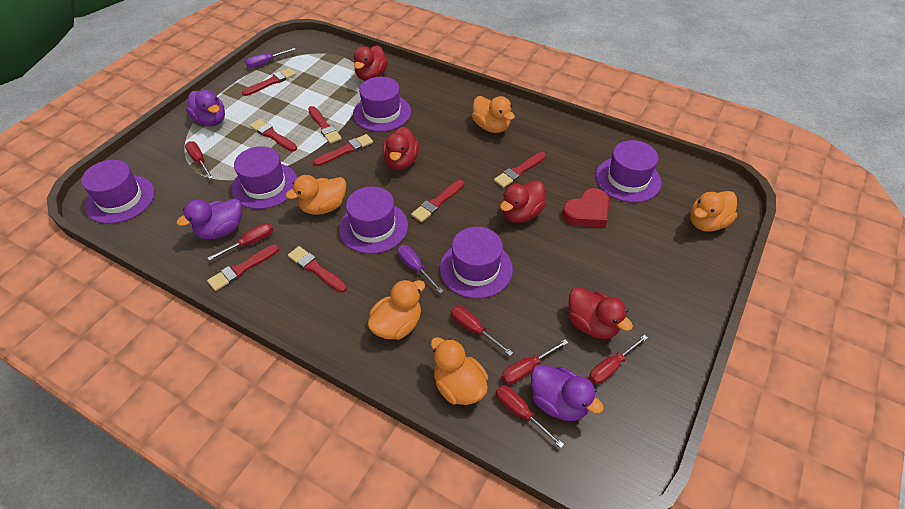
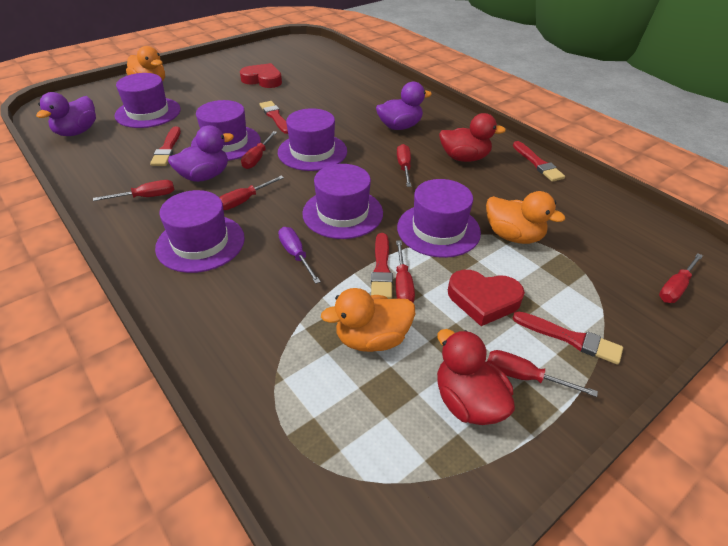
orange duck: [286,175,346,215] [367,279,425,340] [431,337,488,405] [472,96,515,133] [690,191,737,232] = 5 -> [126,46,165,82] [321,288,415,352] [486,191,565,244] = 3
purple screwdriver: [245,48,296,68] [397,245,443,293] = 2 -> [278,227,321,284] = 1
red brush: [207,244,279,291] [242,68,296,96] [250,119,297,151] [288,246,347,292] [308,106,342,144] [313,134,373,166] [411,180,464,222] [494,152,546,188] = 8 -> [150,126,181,166] [260,101,288,134] [371,233,393,299] [513,141,565,182] [513,311,623,365] = 5
red duck: [354,45,388,81] [382,126,419,170] [500,180,546,223] [568,287,633,339] = 4 -> [437,329,515,425] [439,113,506,162] = 2
red heart: [562,188,609,227] = 1 -> [240,63,282,88] [448,270,525,326] = 2
red screwdriver: [185,141,213,179] [208,223,273,261] [451,306,513,356] [496,385,564,448] [502,339,568,385] [589,335,648,384] = 6 -> [93,180,174,201] [219,176,284,210] [241,131,277,169] [396,241,415,303] [397,144,412,187] [487,350,598,397] [659,253,703,303] = 7

